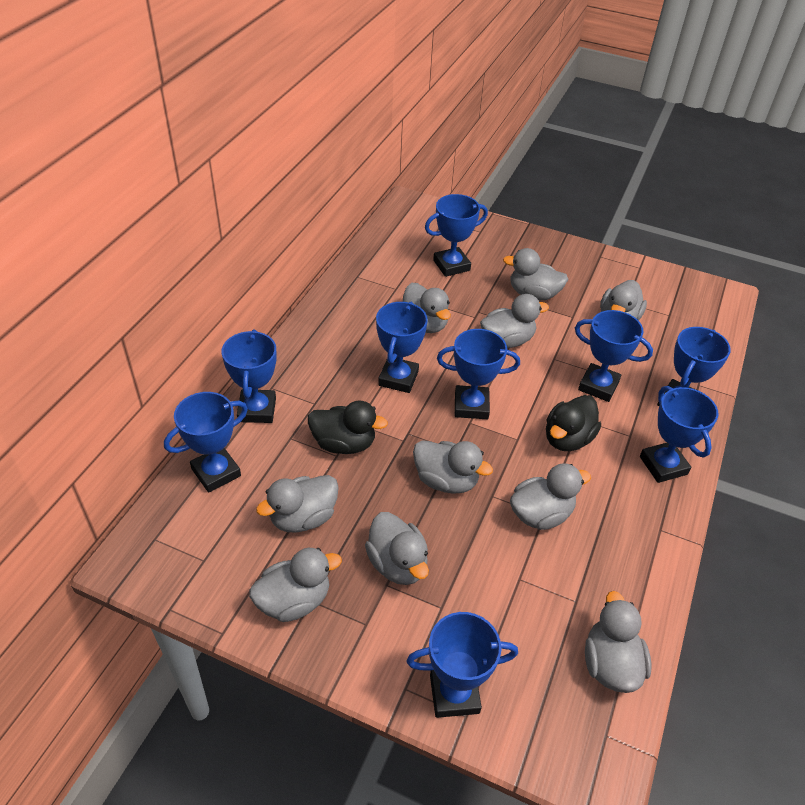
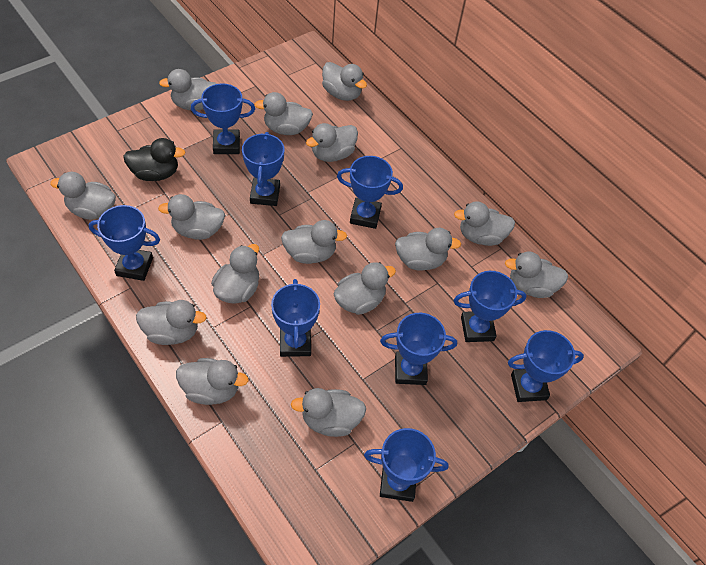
black duck: [308,401,388,454] [546,395,601,451] = 2 -> [123,138,186,181] = 1
grey duck: [249,548,342,622] [256,475,339,533] [365,512,429,585] [403,283,451,333] [413,440,493,494] [480,294,549,348] [503,248,569,300] [510,463,591,530] [585,591,652,693] [600,280,647,321] = 10 -> [50,172,116,220] [136,300,206,345] [158,194,225,240] [159,69,217,110] [176,358,248,405] [211,244,259,304] [254,92,313,135] [281,220,347,264] [291,388,366,437] [306,123,358,162] [322,62,367,101] [334,262,396,315] [395,228,461,271] [454,201,515,246] [505,252,568,298] = 15

